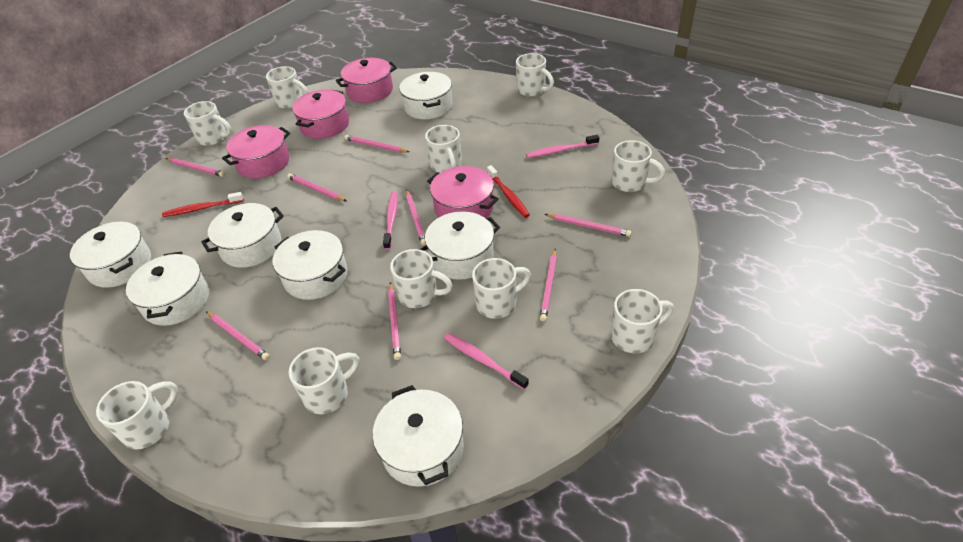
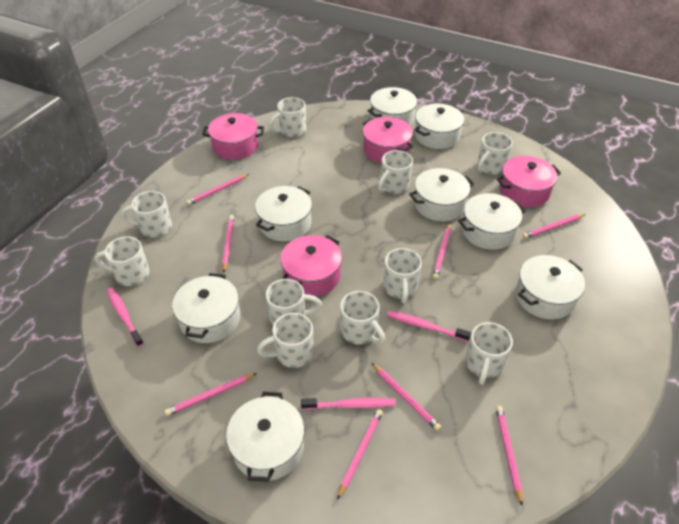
red toothbrush: [162,192,244,217] [487,165,530,218] = 2 -> none = 0
white pot: [70,222,151,288] [126,251,209,326] [201,203,284,268] [273,230,348,300] [372,385,464,487] [399,72,452,119] [419,211,500,280] = 7 -> [172,273,240,343] [226,392,305,482] [255,186,312,241] [368,87,419,125] [409,168,474,221] [414,104,464,149] [458,193,526,250] [516,255,585,320] = 8

